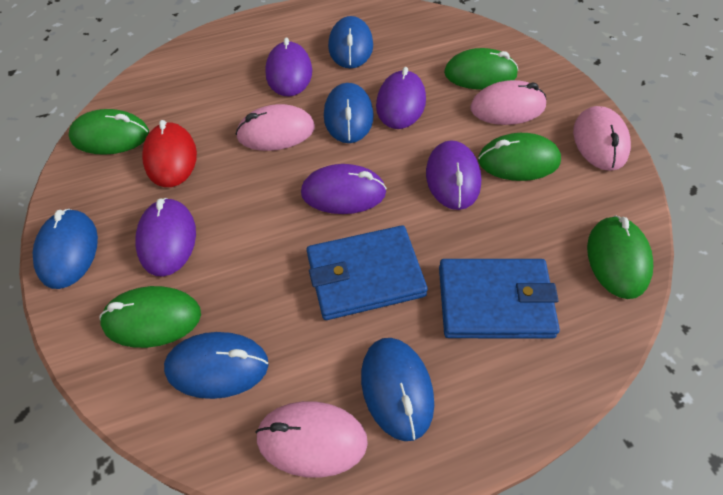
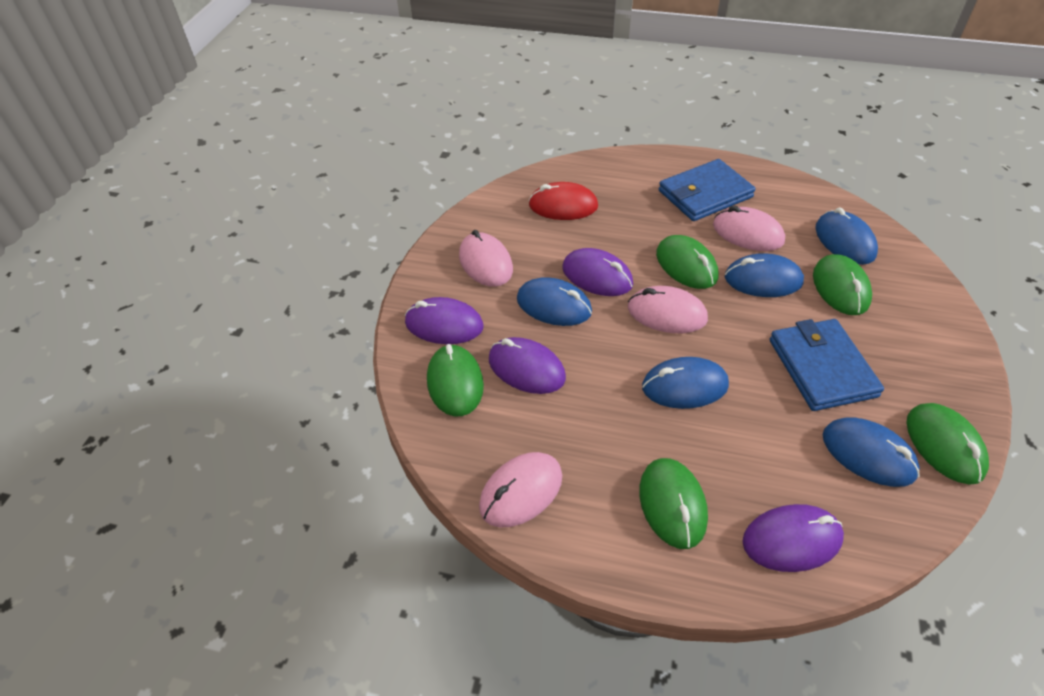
purple mouse: [135,198,196,277] [265,37,312,97] [301,164,387,214] [376,67,426,129] [426,140,481,210] = 5 -> [405,297,484,344] [489,337,566,394] [562,248,633,296] [742,504,844,572] = 4

